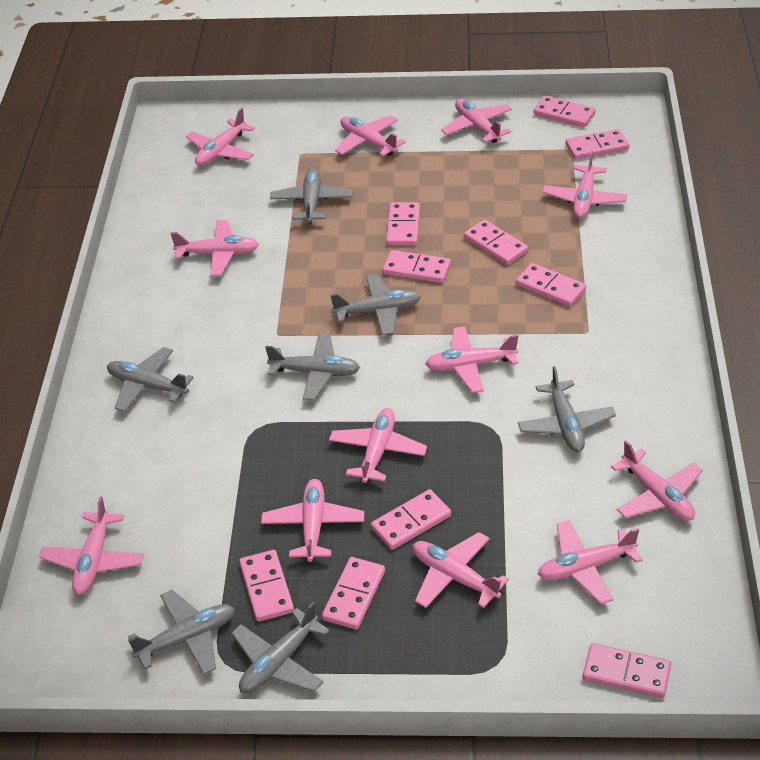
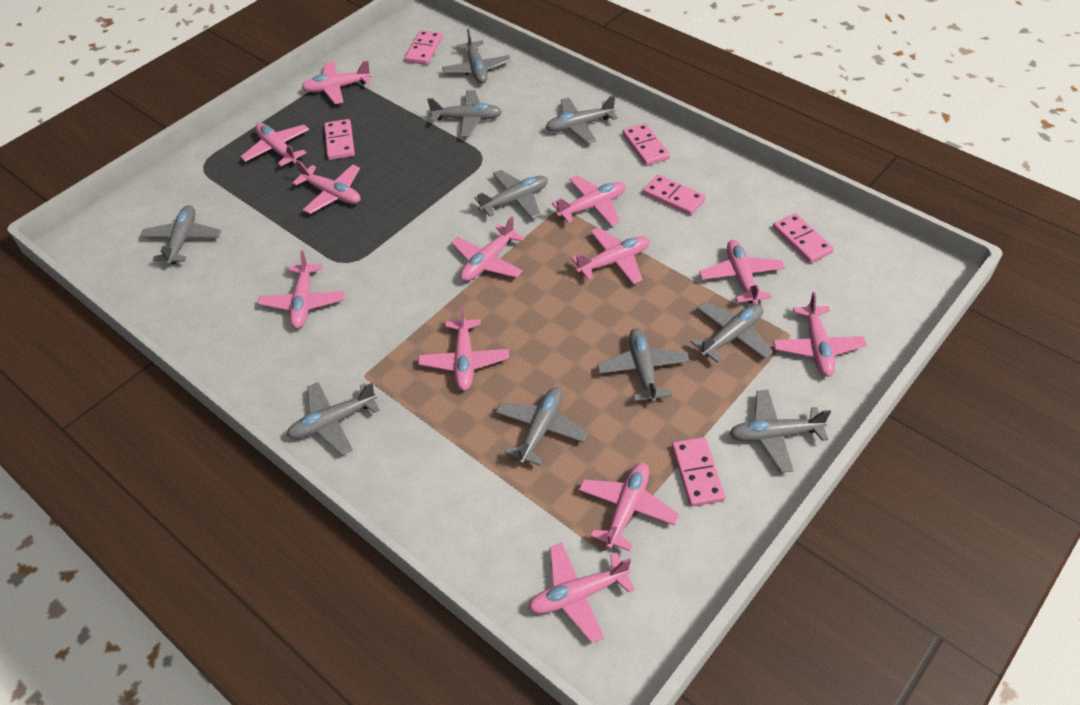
grey plane: [107,347,194,412] [128,590,234,675] [232,602,330,694] [265,333,360,400] [270,168,352,224] [330,274,421,336] [518,366,616,452] = 7 -> [140,205,221,265] [287,382,380,455] [427,90,502,137] [442,29,511,84] [474,170,548,219] [496,387,588,466] [546,95,618,143] [597,328,690,403] [691,302,773,363] [729,390,831,473] = 10
pink domino: [239,550,294,622] [322,557,385,630] [371,489,451,550] [383,250,451,283] [386,202,420,246] [464,220,528,265] [516,263,586,307] [533,96,595,127] [566,129,629,160] [583,643,671,698] = 10 -> [324,119,355,160] [405,30,442,65] [622,123,670,166] [643,175,706,215] [672,437,726,506] [773,213,834,263] = 6

